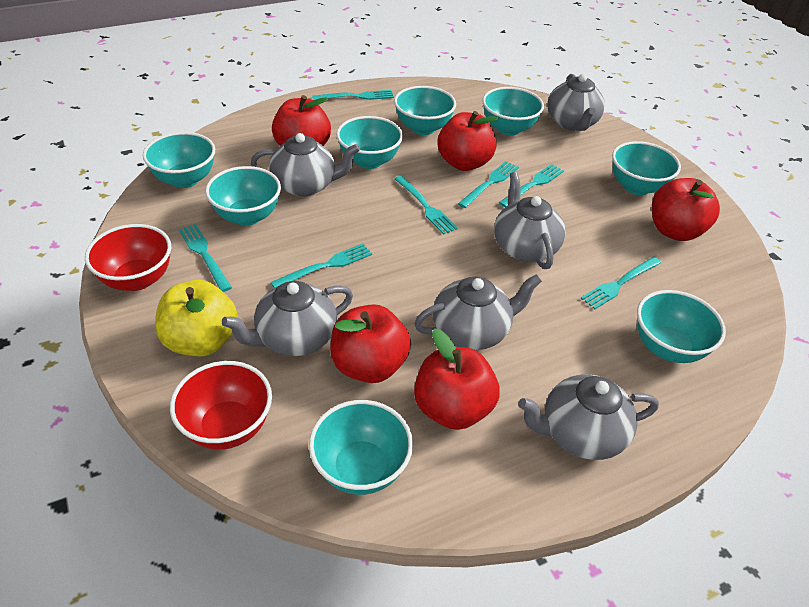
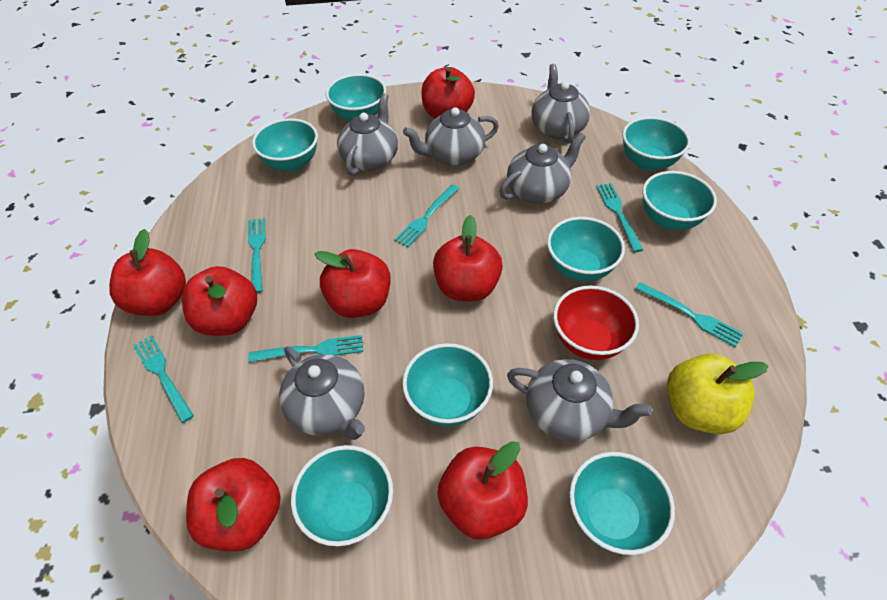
red apple: [272,95,331,146] [330,304,411,383] [414,329,499,430] [438,111,499,171] [652,178,720,241] = 5 -> [109,229,186,316] [182,266,257,336] [186,458,281,552] [315,249,390,318] [421,67,475,119] [433,215,503,301] [437,441,528,540] = 7
red bowl: [85,224,171,291] [170,361,272,450] = 2 -> [553,285,639,360] = 1
turquoise fork: [179,224,232,292] [270,243,372,288] [312,90,394,100] [395,176,458,235] [458,161,519,208] [499,164,564,207] [581,257,661,309] = 7 -> [133,335,194,423] [248,218,266,293] [248,335,363,362] [394,184,459,247] [596,183,643,252] [635,282,744,347] = 6

